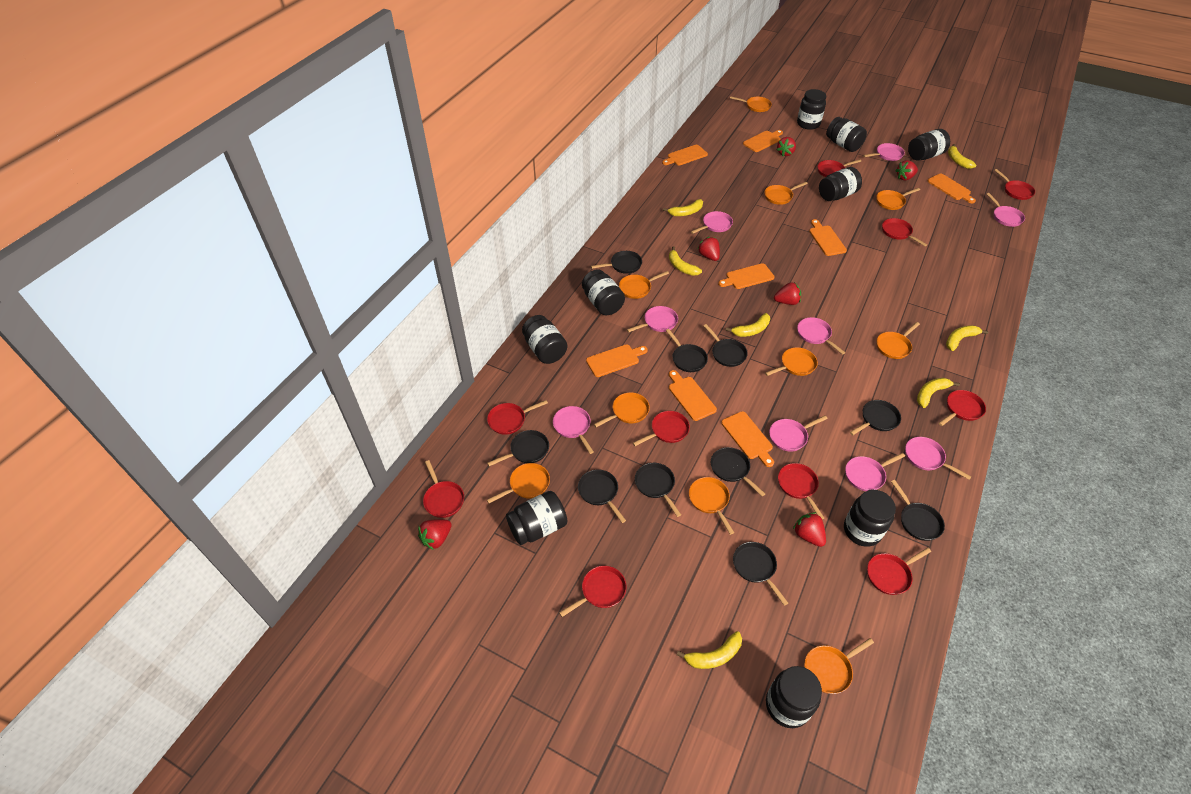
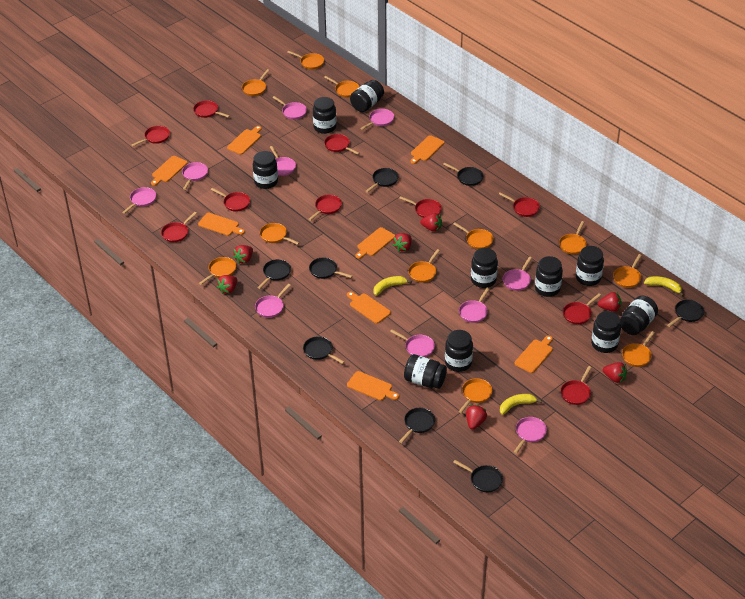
black jar: [506,491,567,545] [522,315,567,364] [582,269,625,315] [766,666,822,728] [797,89,826,130] [819,167,862,201] [826,117,867,152] [844,490,896,547] [908,129,950,160] = 9 -> [253,151,278,189] [313,97,337,134] [350,80,384,112] [404,354,447,389] [445,330,473,372] [471,248,498,288] [535,256,563,297] [576,246,604,286] [591,311,621,353] [620,296,658,335] = 10
black pan: [487,430,549,466] [578,469,626,523] [591,251,642,274] [635,463,681,517] [666,329,708,372] [704,324,748,367] [711,447,765,496] [733,542,788,606] [850,400,901,435] [891,480,945,541] = 10 -> [257,259,291,289] [303,336,345,364] [309,257,352,279] [366,168,399,193] [399,408,435,443] [443,163,484,186] [453,460,503,492] [667,300,704,327] = 8
orange pan: [487,463,550,503] [594,392,650,427] [619,271,669,299] [689,477,734,535] [730,96,772,112] [764,182,808,205] [765,347,818,376] [804,638,874,694] [876,188,920,210] [877,322,920,359] = 10 -> [199,257,236,285] [242,69,269,96] [260,223,299,245] [287,51,324,69] [324,76,359,97] [408,249,440,283] [453,222,494,249] [458,378,492,413] [559,221,587,254] [613,254,642,288] [622,331,655,367] = 11
pink pan: [553,406,594,454] [627,306,678,333] [691,211,733,234] [769,415,828,451] [797,317,845,355] [845,453,905,491] [864,143,905,161] [905,437,971,480] [987,193,1025,227] = 9 -> [122,187,156,214] [182,162,208,190] [255,284,291,318] [270,146,296,176] [272,96,307,120] [360,109,394,130] [390,329,435,357] [459,288,490,323] [503,257,532,291] [514,417,547,454] = 10
red strawberry: [418,519,452,550] [698,237,720,261] [774,282,801,305] [777,137,796,156] [793,512,826,547] [895,160,918,180] = 6 -> [217,275,237,294] [233,245,253,264] [393,233,412,251] [420,213,442,232] [466,405,487,430] [598,292,622,312] [603,362,627,383] = 7
yellow banana: [663,199,703,216] [669,246,702,276] [677,631,742,669] [726,313,770,337] [917,378,960,408] [946,325,988,351] [948,144,976,169] = 7 -> [373,276,412,296] [500,394,542,415] [644,276,684,296] = 3

